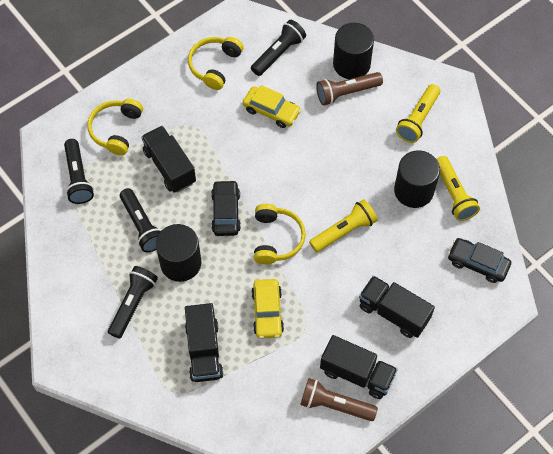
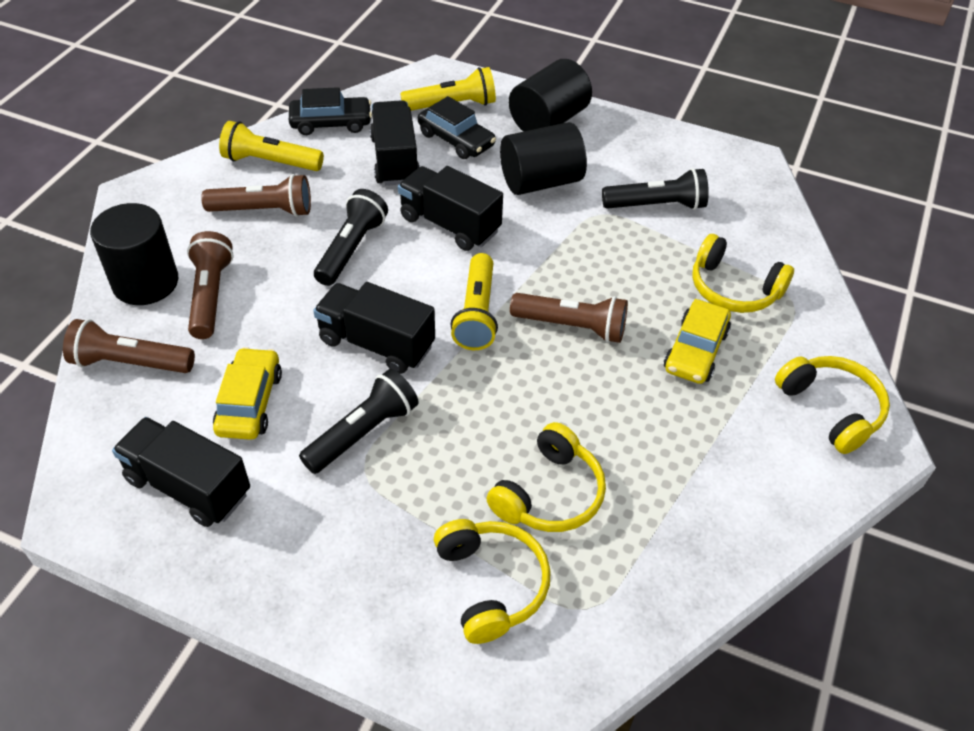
black flashlight: [64,139,94,204] [108,266,158,339] [120,188,162,252] [251,20,306,76] = 4 -> [299,369,419,474] [314,189,388,286] [602,168,709,210] = 3
brown flashlight: [300,378,378,421] [316,72,383,106] = 2 -> [63,319,195,373] [187,231,234,339] [201,174,311,217] [510,293,628,343] = 4
yellow headphones: [87,99,143,155] [188,37,243,90] [254,204,306,264] = 3 -> [434,519,551,644] [486,422,606,532] [692,234,794,313] [775,356,890,454] = 4

